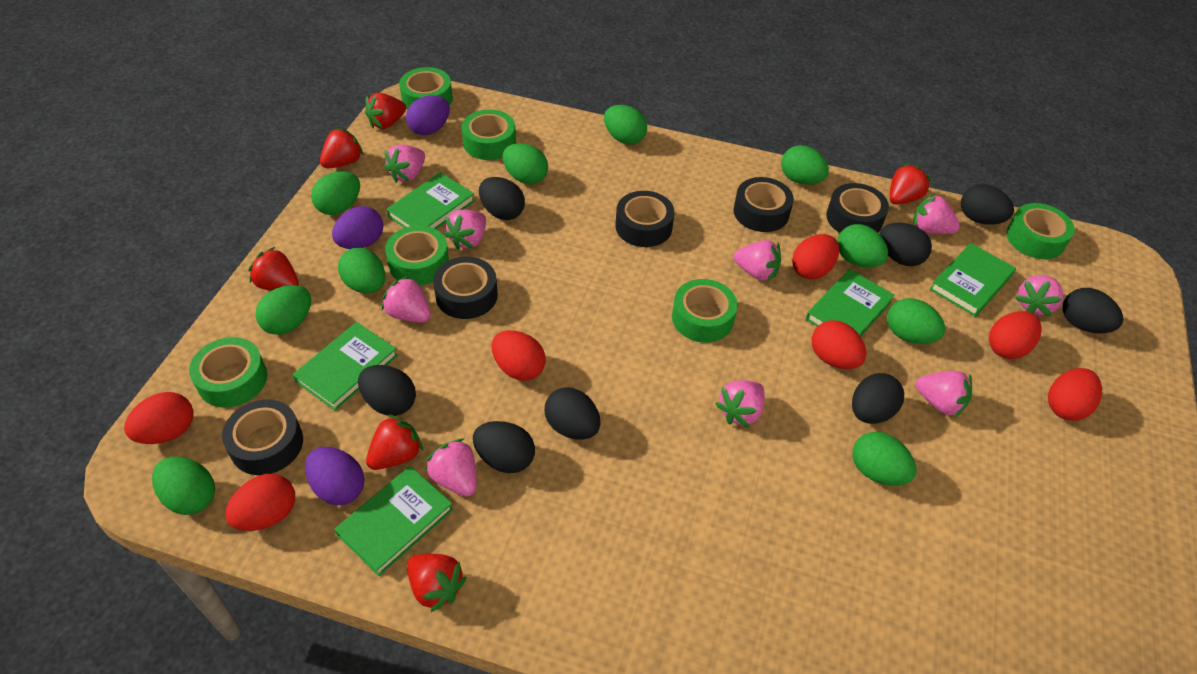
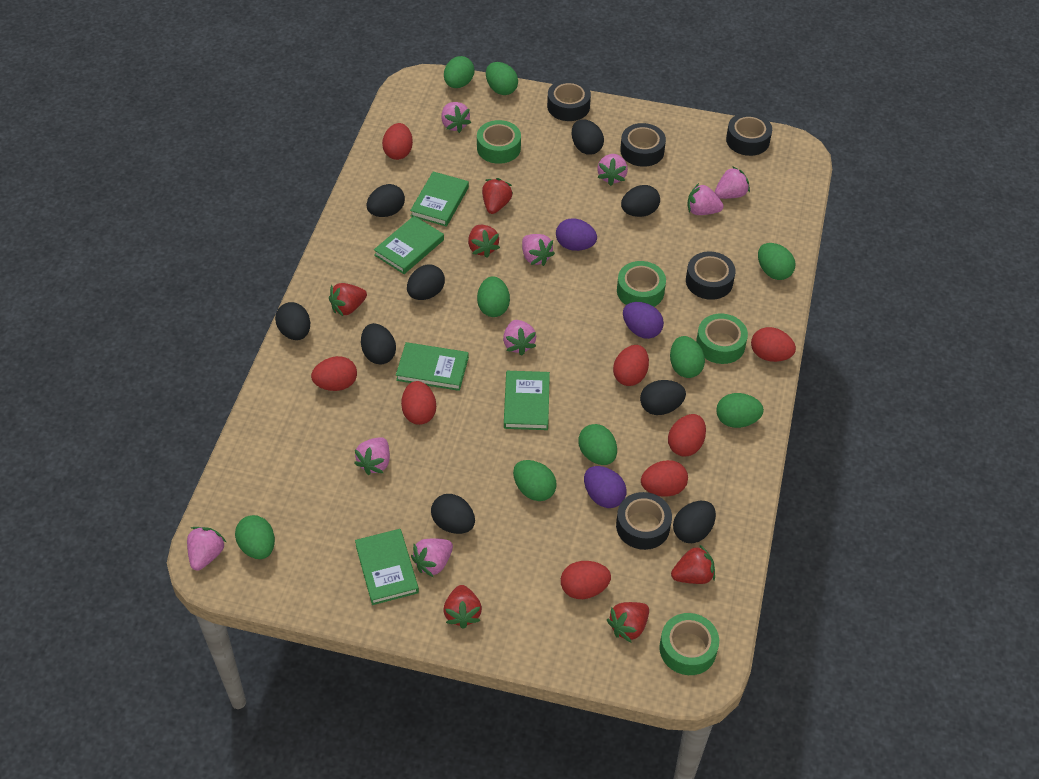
black egg: [358,365,416,416] [473,421,535,473] [479,177,525,220] [544,387,600,440] [852,373,904,424] [879,223,932,266] [961,184,1014,225] [1063,288,1123,333] = 8 -> [275,302,310,340] [361,323,396,365] [367,184,405,217] [407,265,445,300] [431,494,475,534] [572,119,604,155] [621,185,660,217] [640,380,686,415] [673,501,716,543] = 9
green egg: [152,456,215,515] [255,285,311,335] [311,171,360,215] [338,248,385,293] [502,143,548,184] [604,105,647,145] [781,145,829,185] [837,224,888,268] [852,432,916,486] [887,298,945,344] = 10 -> [235,515,275,559] [444,56,474,88] [477,276,510,317] [486,62,518,95] [513,460,557,501] [578,424,617,465] [670,336,705,378] [716,393,764,428] [758,243,795,280] = 9
green tape: [189,337,267,408] [385,225,449,285] [399,67,453,110] [461,109,516,160] [672,279,738,343] [1006,203,1075,259] = 6 -> [477,120,521,164] [617,261,666,307] [659,613,719,675] [696,313,748,364] = 4
red egg: [124,392,194,444] [225,474,295,531] [492,330,546,381] [792,234,839,279] [811,320,867,369] [989,311,1042,359] [1048,368,1102,421] = 7 -> [311,356,357,391] [382,123,413,160] [401,381,436,425] [561,561,611,599] [613,345,649,386] [641,460,688,497] [668,414,706,457] [751,327,796,362] = 8

